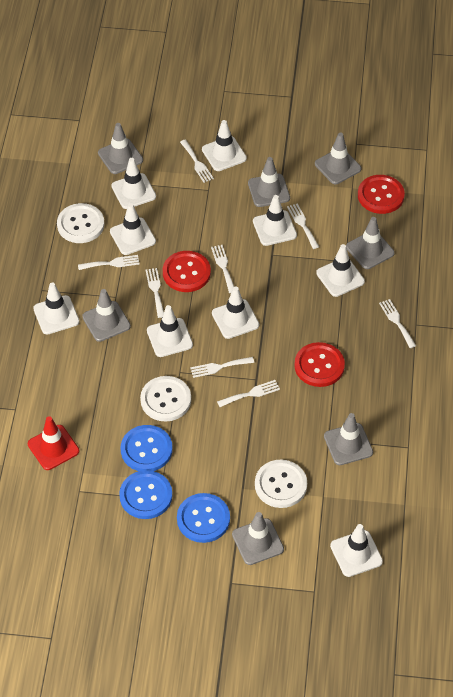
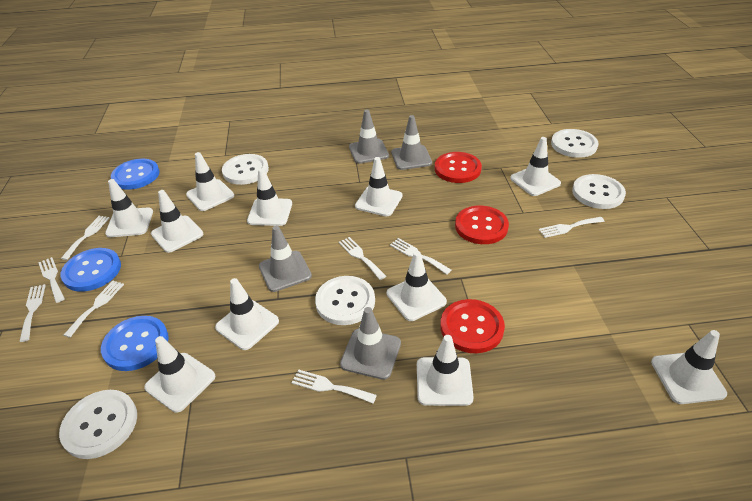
grey traffic cone: [82,289,131,342] [98,123,143,174] [232,512,284,565] [248,157,290,207] [315,133,361,184] [324,413,373,465] [346,217,395,269] = 7 -> [259,226,312,292] [340,307,401,380] [349,109,389,164] [391,115,432,170] = 4
red traffic cone: [28,416,79,470] = 1 -> none = 0
white button: [57,203,104,243] [140,376,191,421] [255,460,307,508] = 3 -> [59,390,137,459] [222,154,269,185] [315,276,375,325] [551,129,598,158] [572,174,626,209] = 5
white traffic cone: [33,282,79,334] [110,203,156,255] [111,158,156,209] [147,305,193,357] [202,120,247,171] [212,287,259,339] [253,195,297,246] [316,244,365,297] [330,524,383,577] = 9 -> [105,179,153,237] [144,336,215,413] [151,190,203,253] [186,152,234,211] [215,278,279,350] [247,168,292,226] [355,157,403,216] [387,251,447,321] [417,335,474,406] [510,137,561,196] [651,330,727,404] = 11

